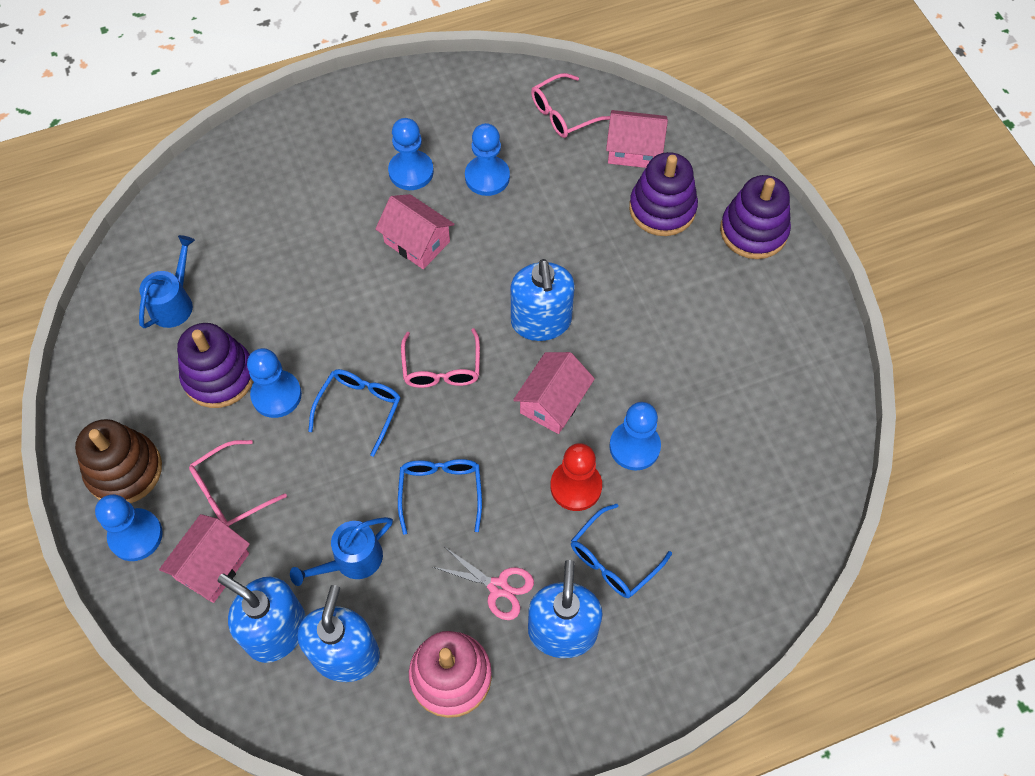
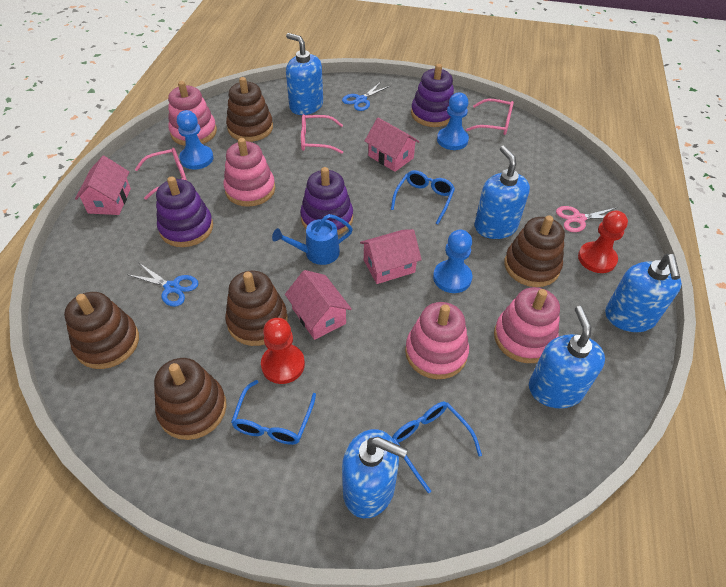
blue pawn: [95,494,163,561] [247,348,302,418] [388,118,434,190] [465,123,510,196] [609,402,661,471] = 5 -> [177,110,214,169] [433,229,472,293] [437,93,469,150] = 3
blue scissors: none = 0 -> [129,263,198,307] [342,82,390,111] = 2
blue soap dispenser: [218,573,306,663] [297,585,380,682] [511,259,575,341] [528,560,603,658] = 4 -> [286,33,323,115] [342,429,408,518] [475,146,530,239] [529,306,605,408] [605,254,682,332] = 5
blue watering can: [139,235,195,328] [290,517,393,586] = 2 -> [272,214,353,265] = 1
brown stacking toy: [75,419,162,503] = 1 -> [64,292,139,369] [154,358,227,440] [225,271,288,346] [226,77,273,142] [504,215,565,287] = 5
pink stacking toy: [409,631,492,718] = 1 -> [168,81,217,146] [224,138,275,207] [405,302,469,379] [494,287,560,363] = 4
red pawn: [550,443,602,511] = 1 -> [261,318,305,384] [578,211,628,273] = 2

